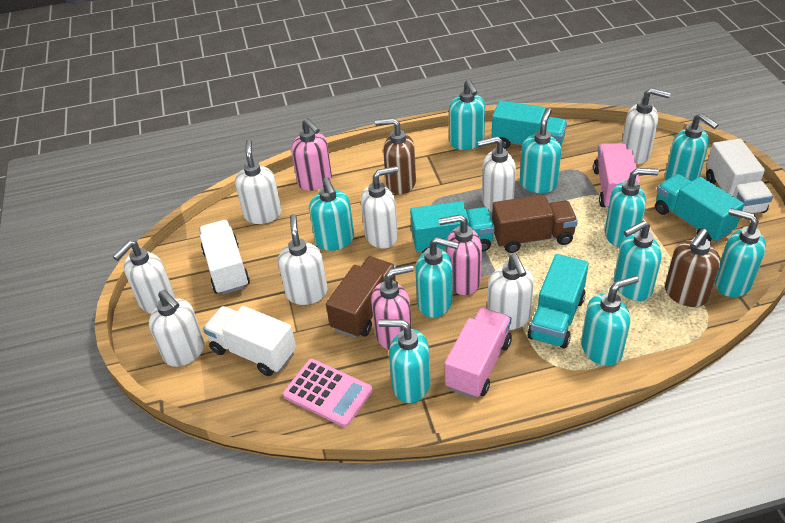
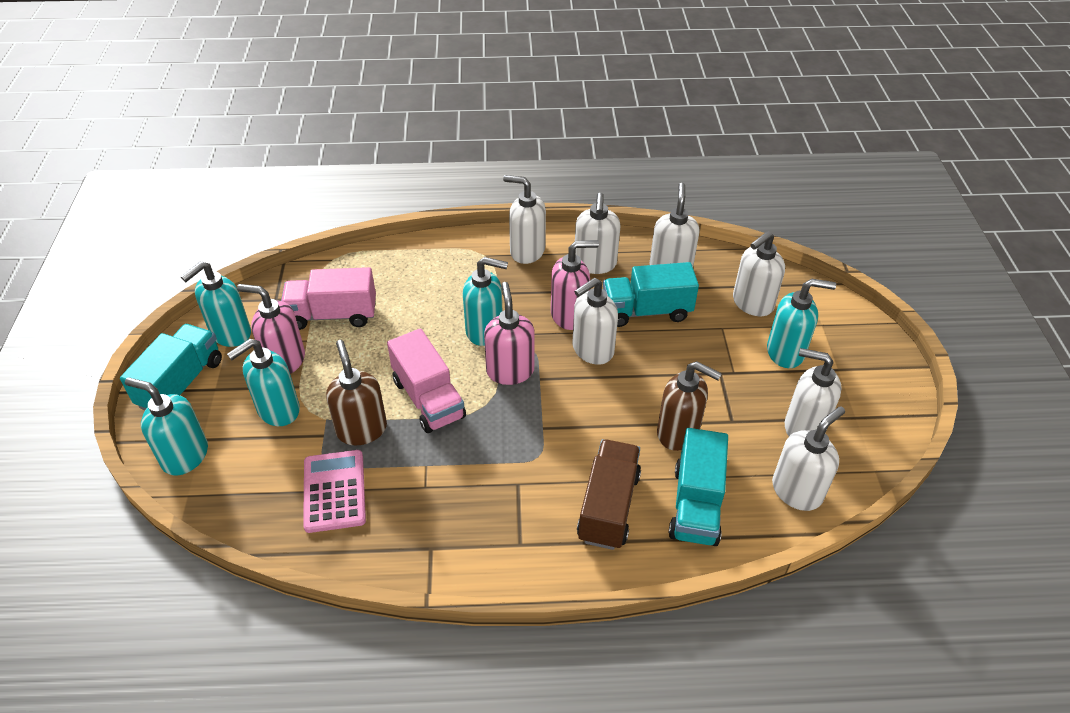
brown truck: [326,257,398,338] [492,195,578,253] = 2 -> [577,439,641,550] = 1
turquoise soap dispenser: [309,177,354,251] [379,319,431,403] [415,237,459,318] [449,79,485,150] [520,108,562,193] [581,276,639,366] [605,168,659,248] [614,220,662,301] [665,113,718,181] [715,208,766,297] = 10 -> [125,377,208,476] [181,261,251,347] [227,339,300,426] [463,257,508,346] [767,279,836,368] = 5
turquoise truck: [410,201,495,254] [492,101,567,149] [527,254,589,349] [655,174,744,242] = 4 -> [120,324,222,410] [603,262,699,327] [669,428,728,546] = 3
white soap dispenser: [113,240,176,314] [149,290,205,367] [235,139,282,224] [278,214,328,305] [361,166,398,249] [477,136,516,212] [487,254,534,330] [622,88,671,164] = 8 -> [503,175,546,264] [573,278,618,365] [575,193,621,274] [649,183,700,267] [733,231,785,316] [772,406,845,511] [785,348,842,436] = 7
white truck: [199,220,250,295] [203,306,296,376] [706,139,773,214] = 3 -> none = 0

